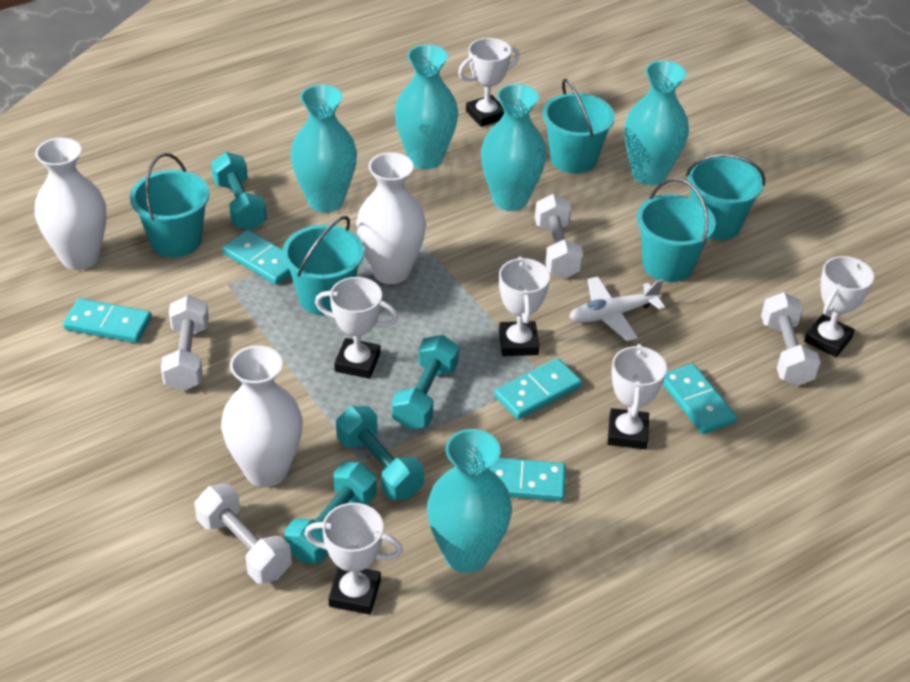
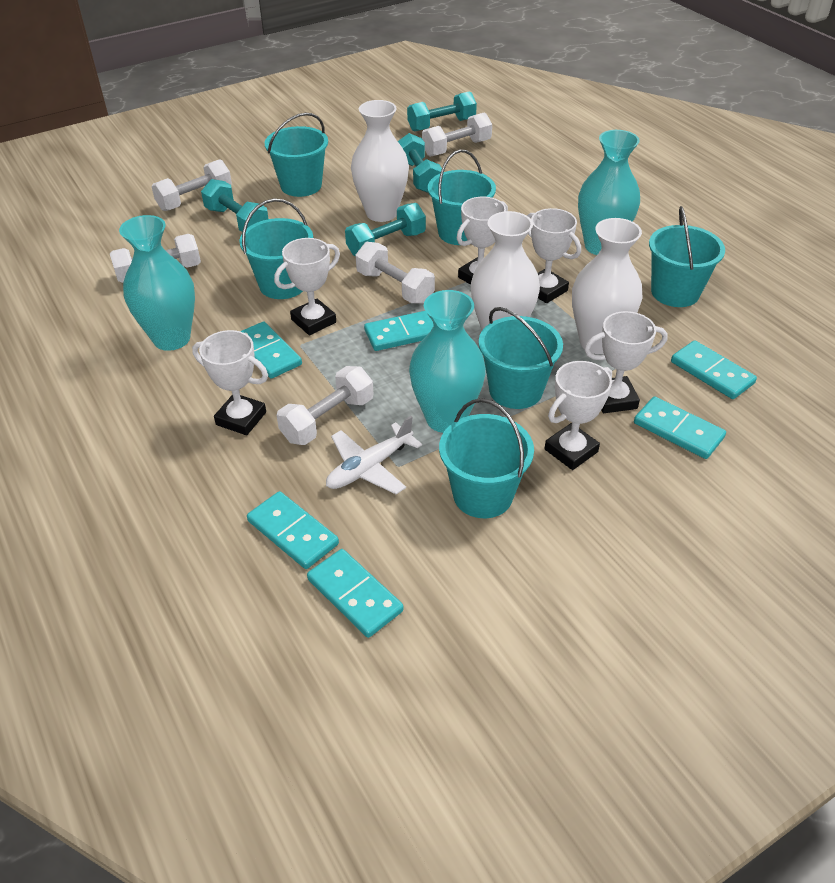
turquoise bucket: [130,153,209,257] [282,216,364,316] [542,79,615,173] [637,178,716,282] [686,154,765,240] = 5 -> [239,199,313,299] [265,113,328,197] [428,150,496,245] [439,398,534,518] [479,307,563,409] [649,206,725,307] = 6
turquoise domino: [63,298,152,343] [222,230,291,285] [489,458,566,501] [494,358,582,419] [663,363,737,434] = 5 -> [240,322,302,379] [247,491,339,569] [307,549,404,638] [364,311,434,351] [634,396,726,459] [671,340,757,399] = 6
turquoise vase: [290,84,357,212] [395,44,458,169] [427,429,512,573] [481,84,547,211] [624,60,689,185] = 5 -> [119,215,195,351] [409,290,486,433] [578,130,640,255] = 3
white dumbbell: [161,295,209,391] [194,484,292,584] [535,194,583,278] [761,292,821,386] = 4 -> [110,234,201,283] [152,159,232,211] [276,366,373,445] [356,242,435,304] [422,113,492,157] = 5

